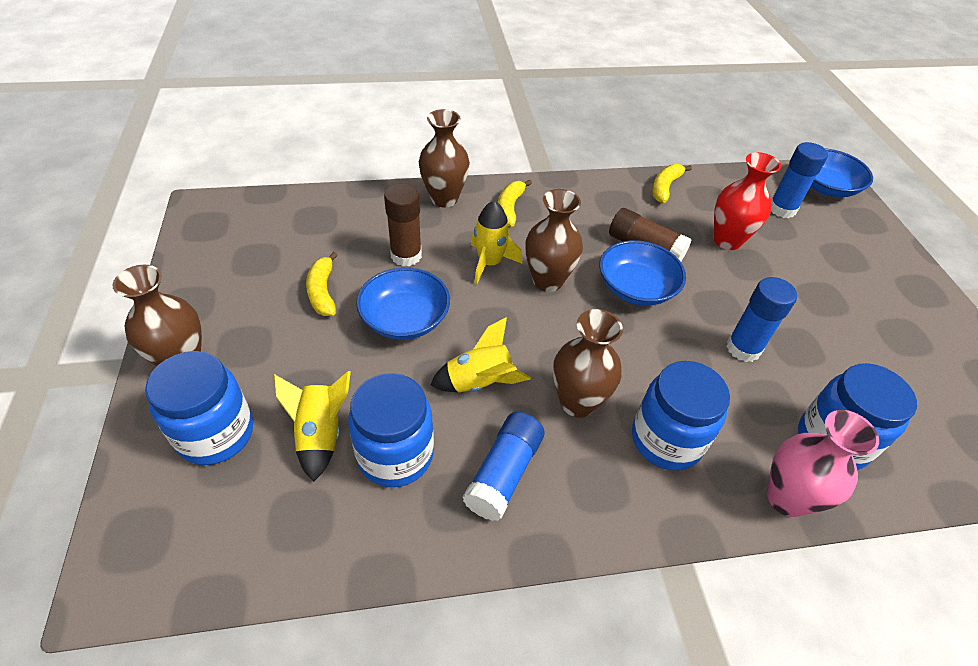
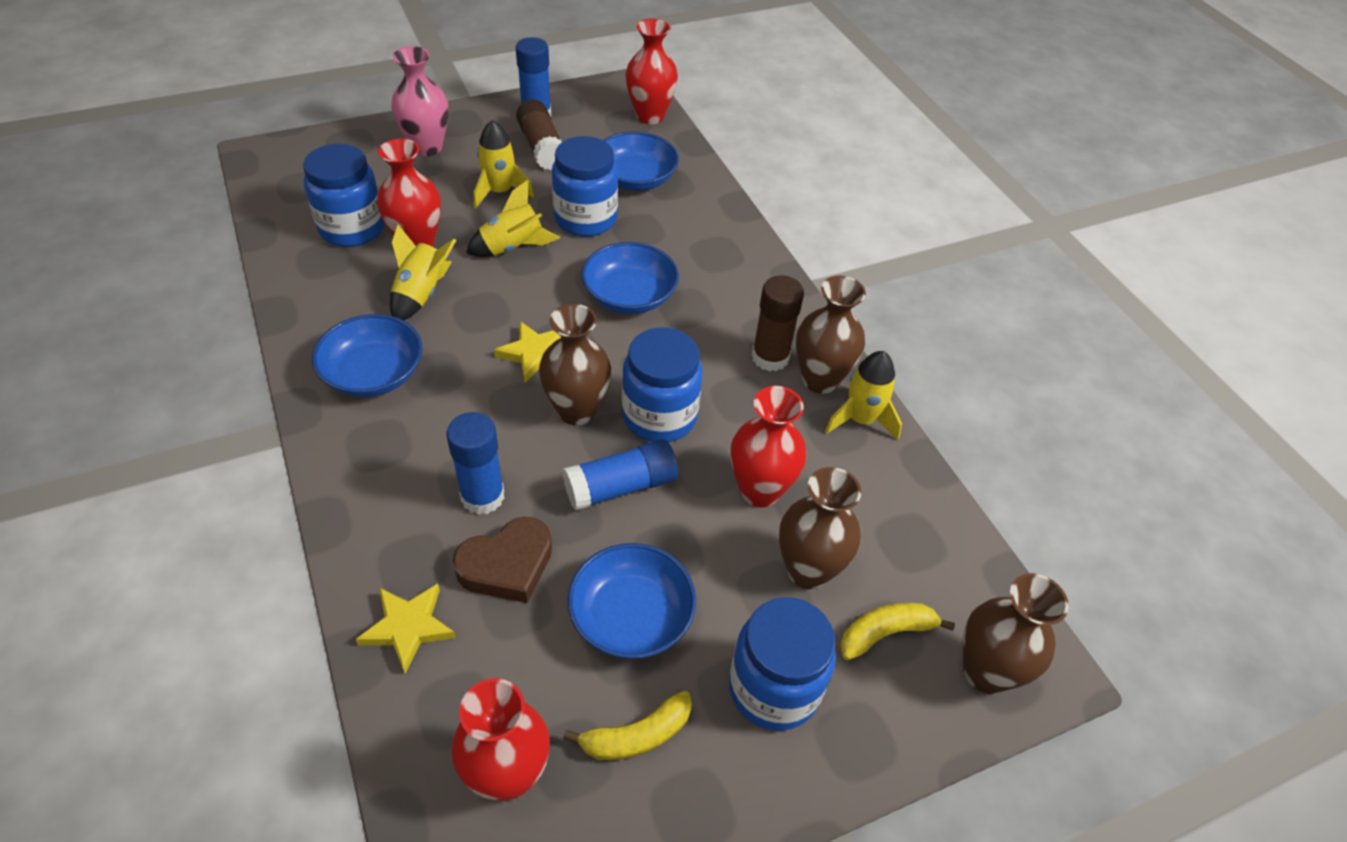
blue bowl: [356,267,450,340] [599,240,686,306] [810,149,873,197] = 3 -> [312,314,422,397] [568,543,696,659] [581,242,679,314] [603,132,679,191] = 4
brown heart: none = 0 -> [453,517,552,603] = 1
red vase: [714,152,781,250] = 1 -> [377,138,441,247] [451,678,550,801] [625,19,678,124] [731,386,806,507] = 4
yellow banana: [306,252,338,316] [498,179,532,227] [652,164,692,203] = 3 -> [563,691,692,760] [840,603,955,660] = 2
yellow rocket: [274,371,351,482] [430,317,531,392] [471,201,522,285] = 3 -> [390,225,456,321] [466,180,560,257] [474,120,534,209] [825,351,902,440] = 4
yellow star: none = 0 -> [356,584,456,674] [494,321,561,382] = 2

